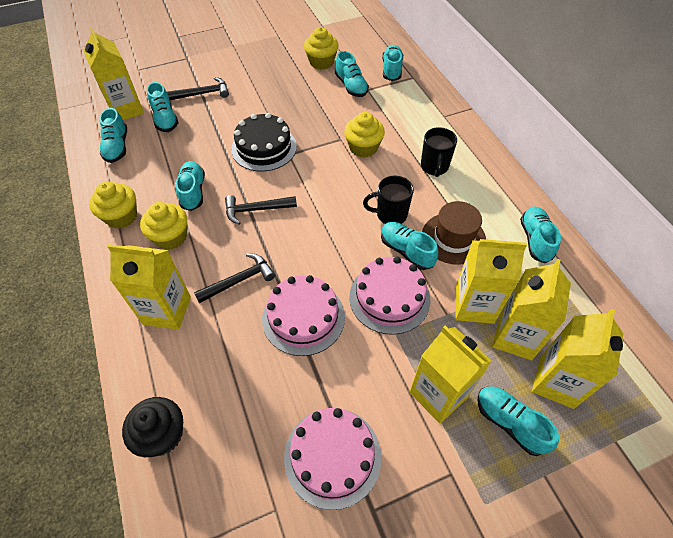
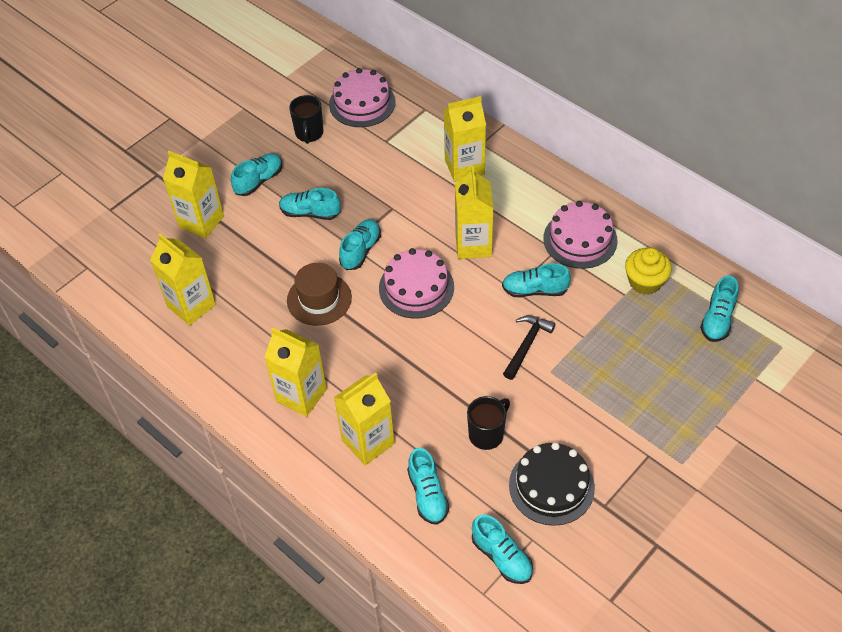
black cupcake: [122,397,183,457] = 1 -> none = 0
black hammer: [167,77,229,100] [194,253,275,303] [225,195,297,225] = 3 -> [503,315,555,380] = 1
turquoise shoe: [99,108,127,163] [147,82,179,132] [176,161,205,211] [335,51,369,97] [381,222,438,270] [382,45,403,81] [478,386,559,456] [520,207,561,263] = 8 -> [231,153,282,196] [279,188,341,220] [339,219,381,270] [407,448,449,525] [472,514,533,584] [502,263,571,297] [700,276,739,342] = 7
yellow cupcake: [89,181,137,229] [140,202,187,250] [304,27,339,70] [344,112,385,157] = 4 -> [625,248,672,295] = 1

